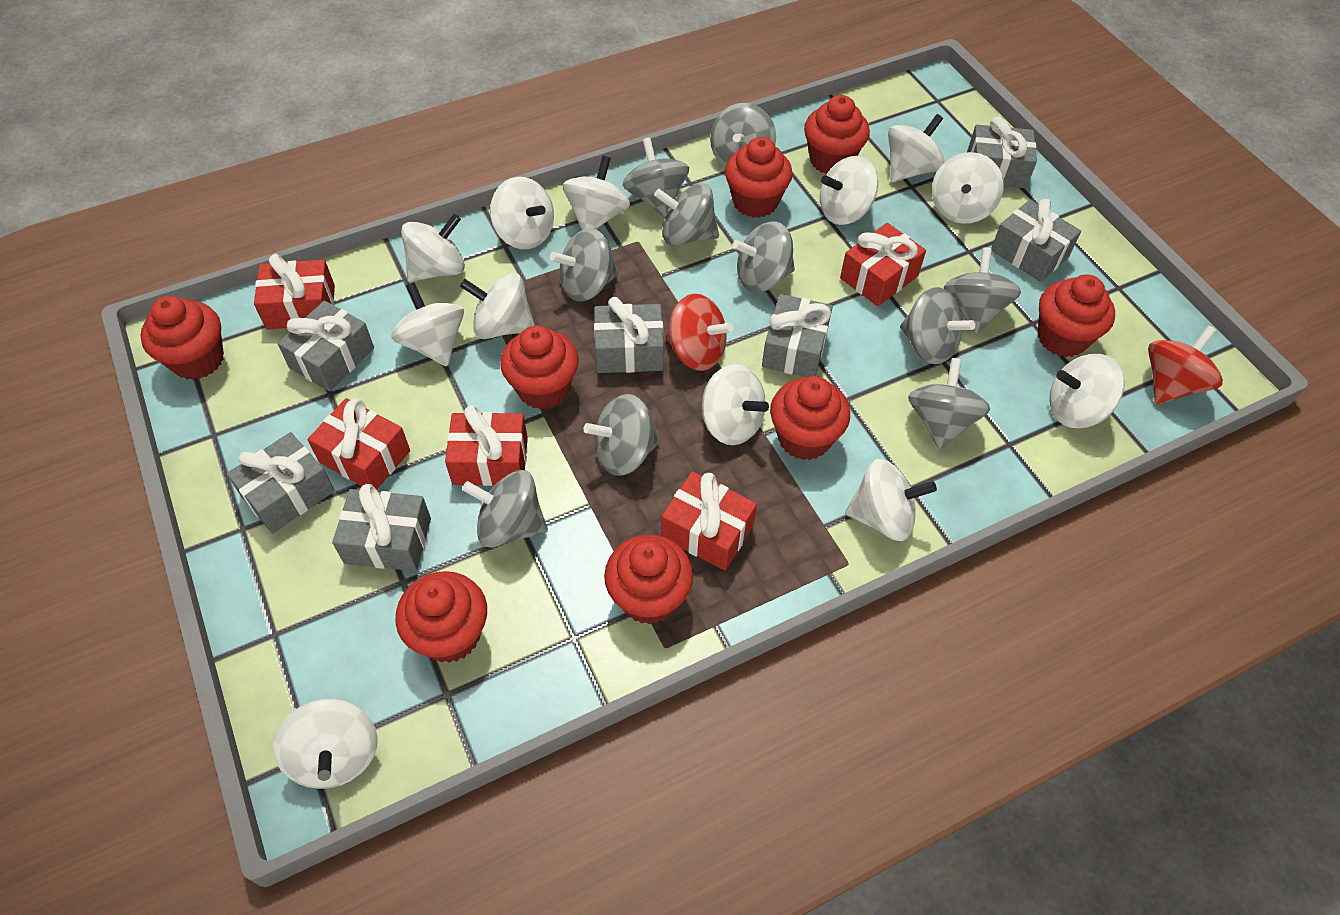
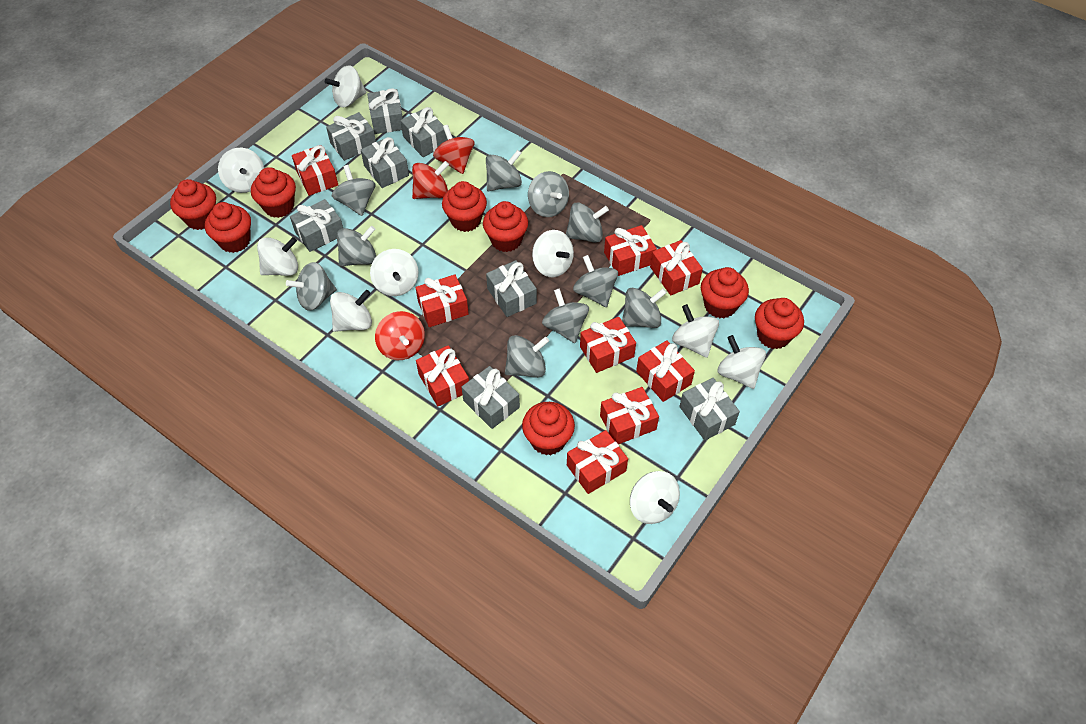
grey gift: [227,432,334,533] [277,300,374,391] [332,484,431,571] [594,297,664,373] [762,294,833,377] [967,117,1037,188] [991,199,1081,282] = 7 -> [290,199,343,252] [326,112,376,161] [361,137,409,188] [367,88,403,134] [400,107,448,157] [461,366,520,429] [486,260,537,317] [679,378,740,441] = 8
red gift: [254,254,335,330] [308,398,410,490] [445,405,528,486] [661,471,757,571] [840,223,926,306] = 5 -> [292,145,338,196] [415,274,469,327] [416,345,469,406] [567,430,628,494] [580,317,636,373] [600,387,659,444] [604,225,657,276] [636,340,695,402] [650,240,703,295] = 9
red spinning top: [666,294,734,371] [1148,325,1223,404] = 2 -> [375,311,425,360] [412,161,449,199] [433,125,474,174] = 3
white spinning top: [273,699,378,789] [391,282,464,366] [401,214,465,282] [460,273,535,339] [490,177,554,249] [563,156,630,230] [702,364,769,445] [820,156,878,225] [845,459,937,541] [888,114,945,182] [932,152,1004,224] [1049,354,1125,428] = 12 -> [218,148,264,193] [257,237,298,276] [325,65,366,107] [330,290,372,332] [370,249,419,296] [532,230,574,277] [630,471,680,524] [672,304,719,358] [718,335,766,389] = 9

